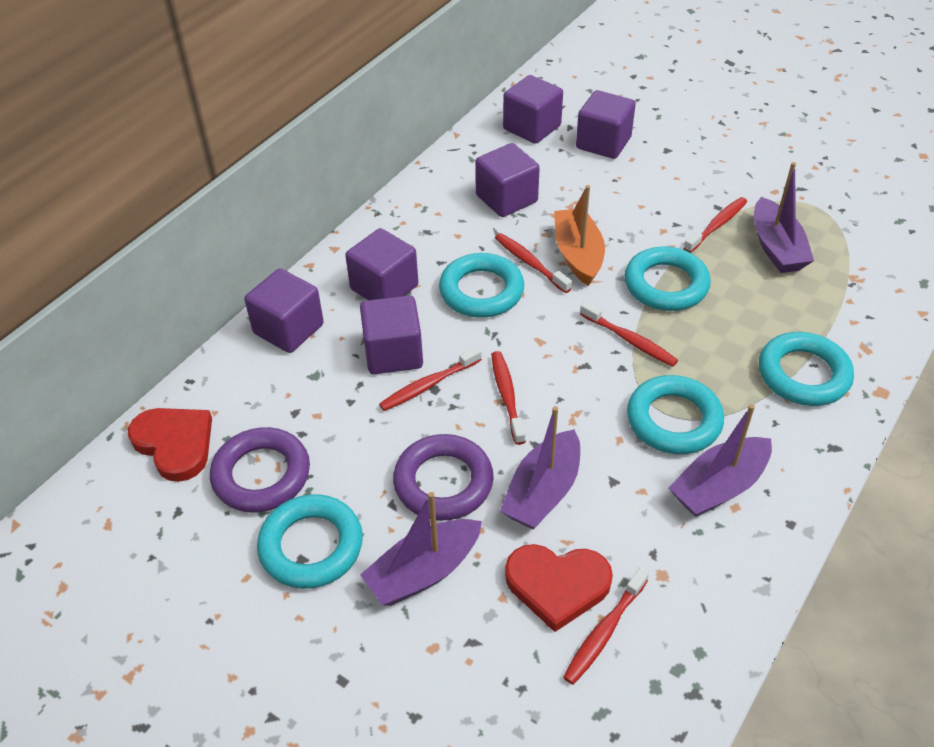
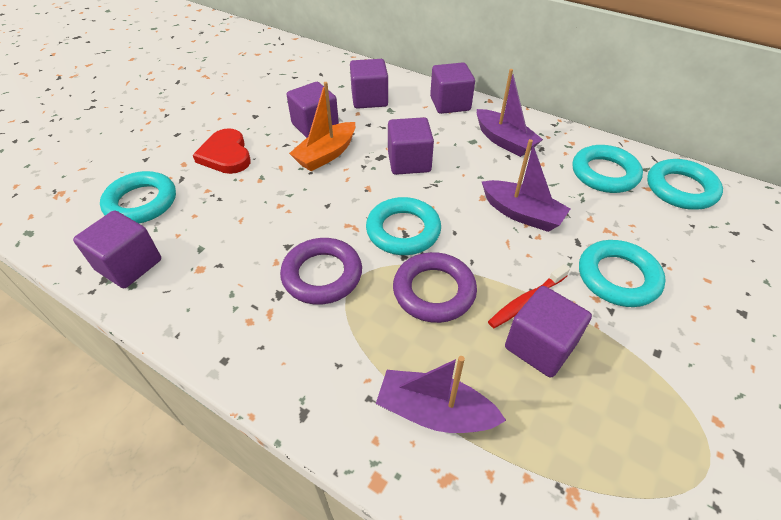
purple boat: [360,492,482,606] [500,406,580,529] [669,404,772,517] [754,162,814,273] = 4 -> [376,356,506,433] [477,69,543,157] [482,139,570,232] = 3
red heart: [128,408,212,482] [505,544,613,632] = 2 -> [193,128,251,174] = 1
red toothbrush: [379,347,482,411] [491,351,526,445] [495,233,572,293] [563,567,649,685] [580,301,678,367] [683,197,747,253] = 6 -> [488,264,570,328] = 1

